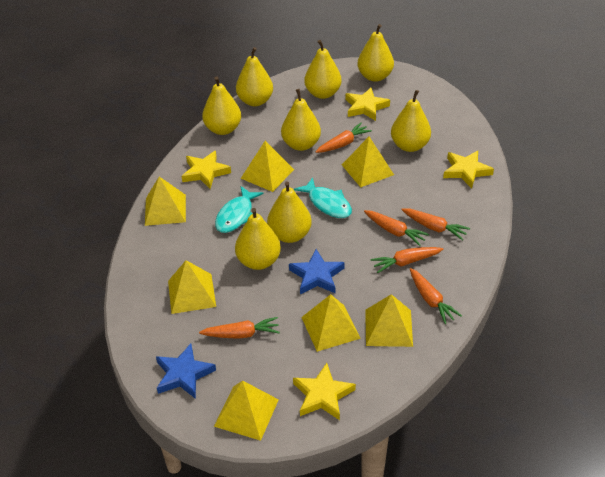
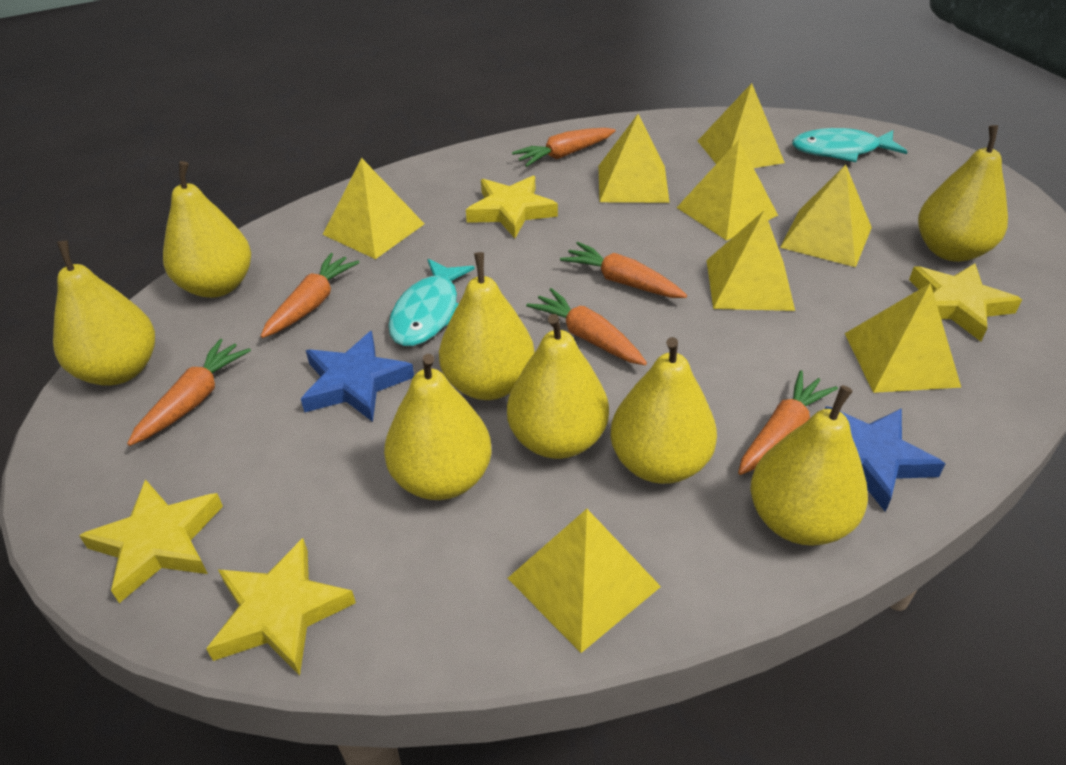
yellow pyramid: [145,177,186,226] [168,260,216,314] [214,381,279,441] [241,141,294,192] [301,294,361,352] [342,137,394,187] [365,294,413,347] = 7 -> [323,158,424,259] [508,509,661,653] [598,114,670,203] [676,140,778,241] [698,83,785,168] [707,211,795,311] [780,165,872,267] [845,283,961,393] = 8

